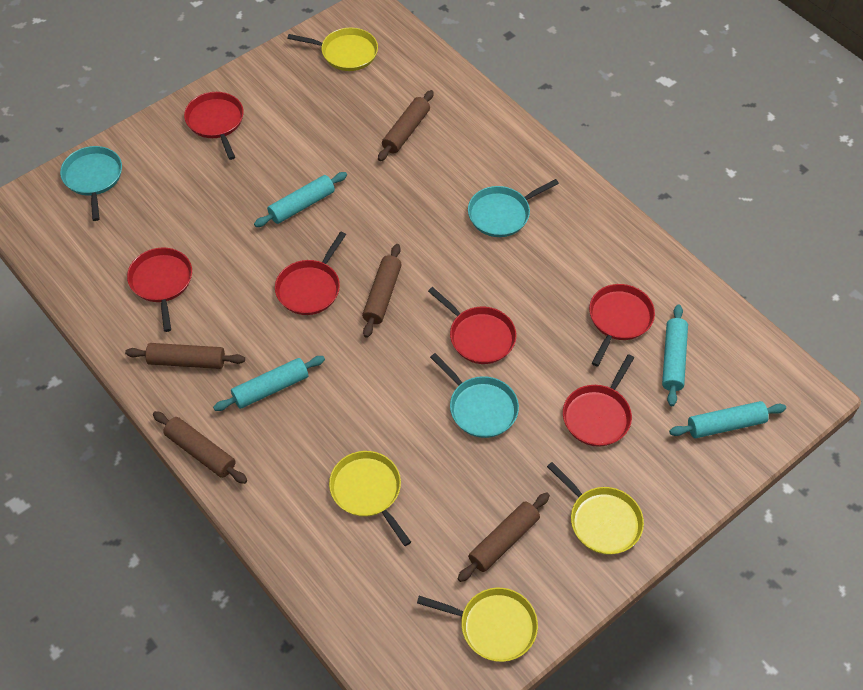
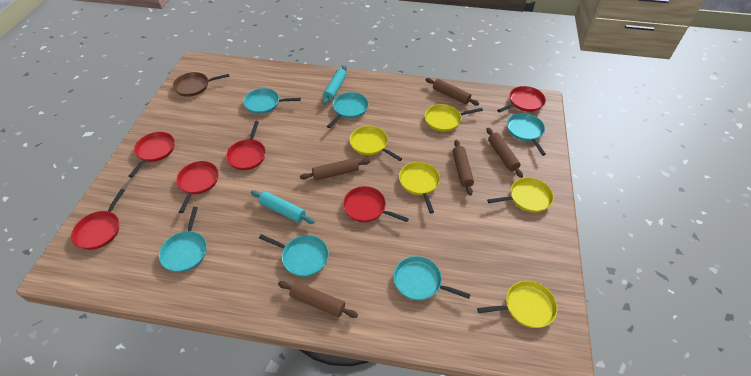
brown pan: none = 0 -> [173,72,229,97] = 1
turquoise pan: [60,146,122,221] [430,353,519,438] [468,179,559,237] = 3 -> [159,207,207,272] [243,88,301,114] [259,234,329,277] [327,92,369,128] [393,256,471,300] [507,113,546,156] = 6
turquoise rolling pin: [213,356,325,411] [254,172,347,227] [662,304,688,406] [669,401,786,438] = 4 -> [251,190,315,224] [323,65,347,105] = 2
yellow pan: [287,28,378,71] [329,451,411,546] [417,588,538,662] [547,462,644,555] = 4 -> [350,126,403,161] [399,162,440,213] [425,104,483,132] [477,281,557,328] [487,178,554,213] = 5

